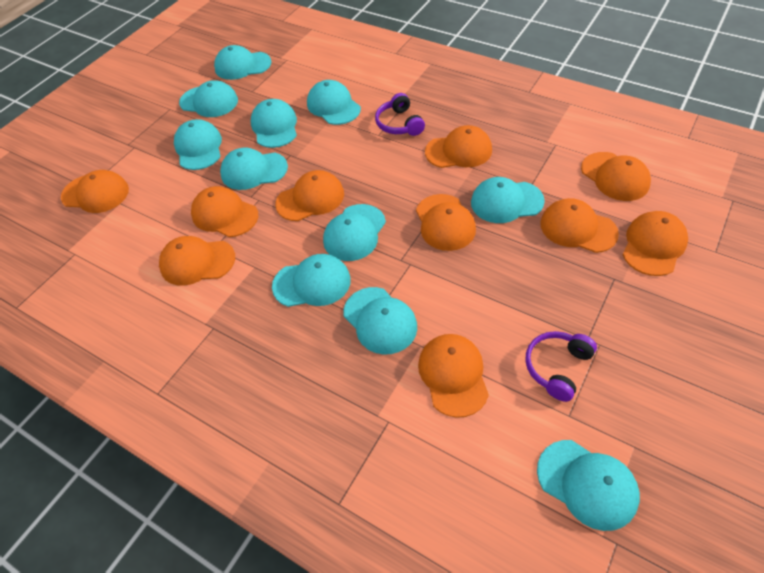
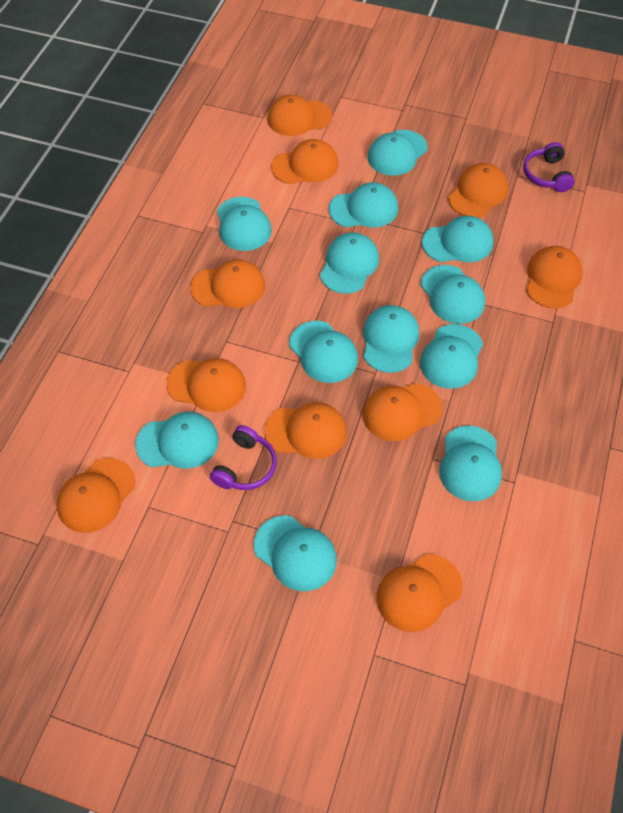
turquoise cap: [174,119,222,170] [179,80,238,117] [214,45,272,80] [220,147,288,190] [251,99,297,148] [272,254,351,307] [307,80,361,125] [323,204,386,261] [344,287,417,355] [471,177,545,223] [537,440,640,531] = 11 -> [135,412,219,469] [217,197,272,251] [254,515,337,591] [289,321,358,383] [320,232,379,294] [329,182,398,227] [363,305,419,373] [367,130,428,176] [420,265,485,324] [420,324,483,389] [422,216,494,262] [439,426,502,501] = 12

